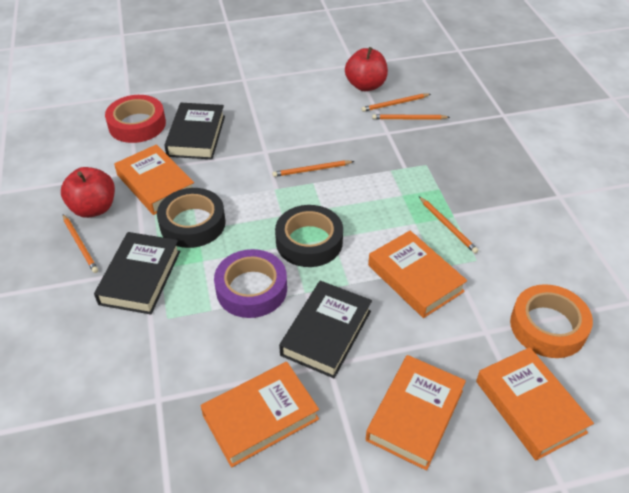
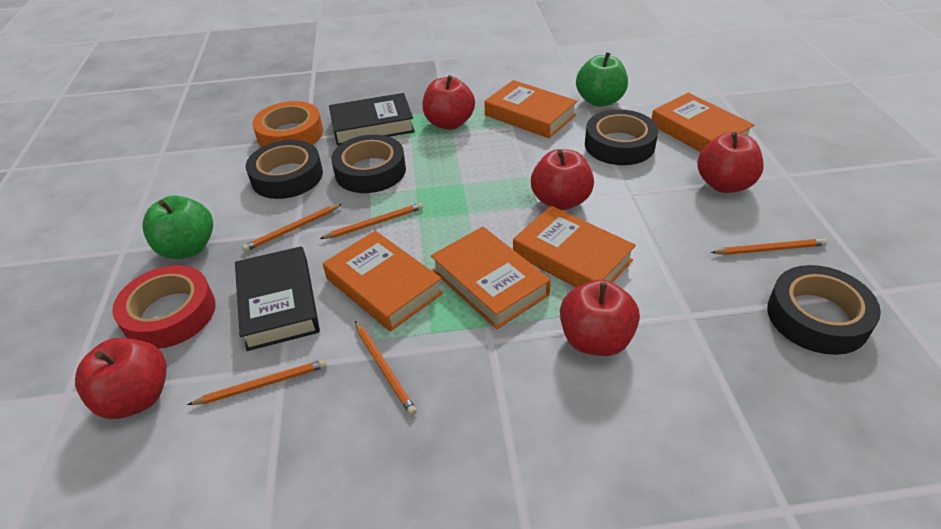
black book: [94,232,180,314] [164,103,225,160] [279,281,372,378] = 3 -> [235,246,320,351] [329,93,415,146] = 2
black tape: [157,188,226,248] [275,205,343,267] = 2 -> [246,140,323,199] [331,135,406,193] [585,109,658,165] [767,265,881,355] = 4
green apple: none = 0 -> [143,195,213,259] [576,52,628,107] = 2
purple tape: [214,249,287,318] = 1 -> none = 0
red apple: [61,167,115,218] [345,47,388,91] = 2 -> [75,338,167,419] [422,75,475,130] [531,149,594,210] [560,280,640,356] [697,132,764,193] = 5

